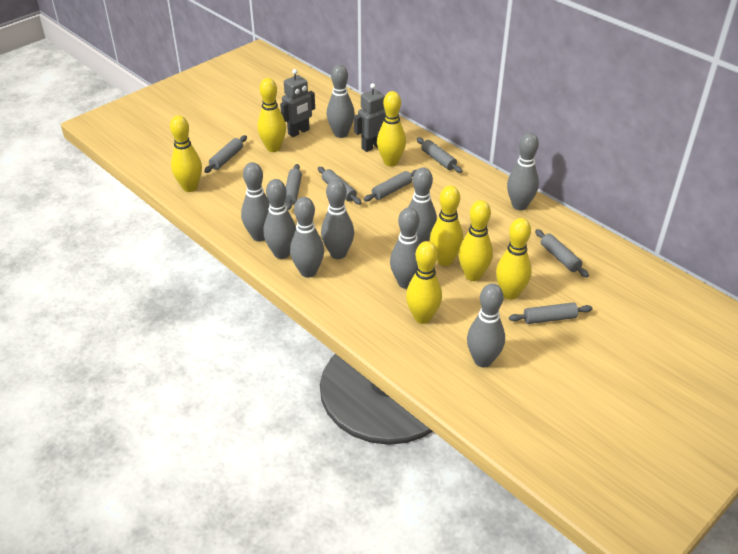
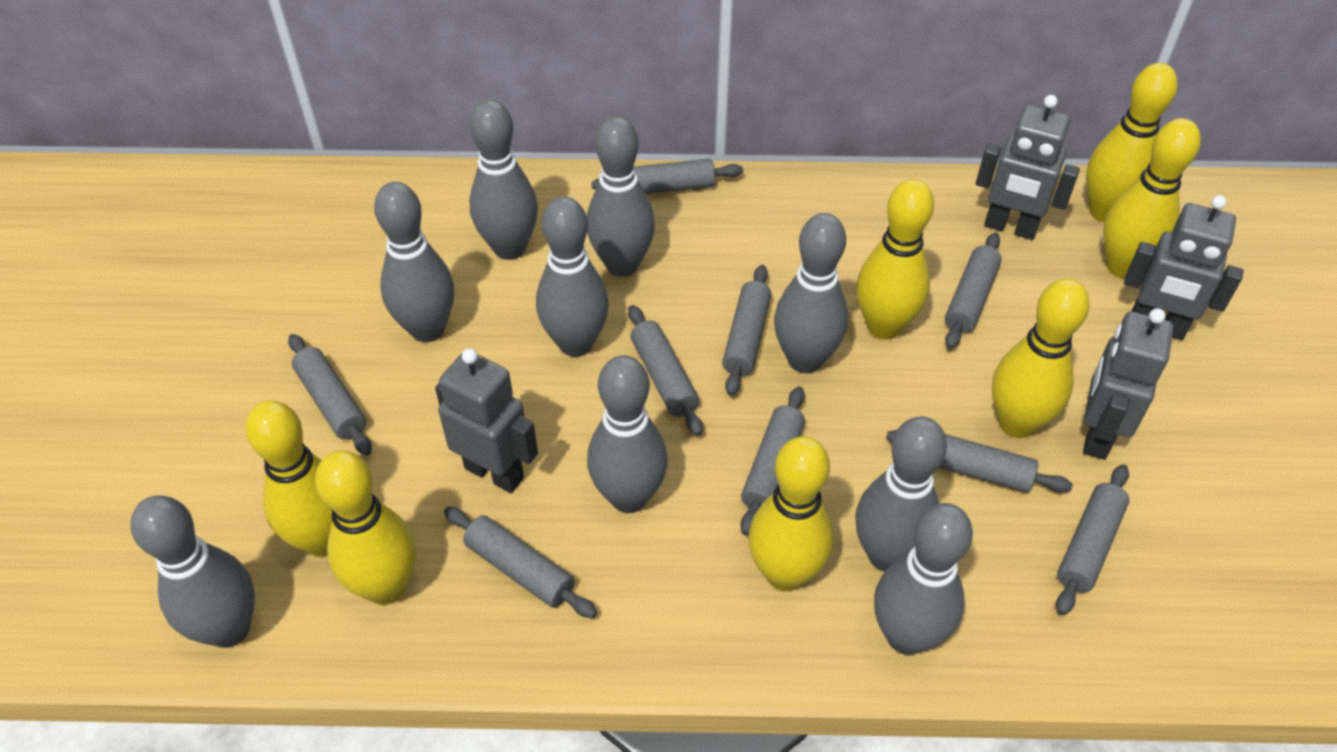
grey robot: [280,69,315,137] [354,83,385,152] = 2 -> [435,348,538,493] [976,95,1080,240] [1083,308,1173,460] [1124,195,1243,340] = 4
grey rolling pin: [204,135,247,173] [285,164,302,210] [318,167,361,205] [364,170,416,201] [417,137,462,173] [509,302,593,324] [535,229,589,277] = 7 -> [288,334,372,455] [444,507,597,618] [591,159,743,194] [628,305,703,436] [722,265,771,396] [740,386,805,536] [886,430,1073,493] [945,233,1002,349] [1056,464,1129,615] = 9

